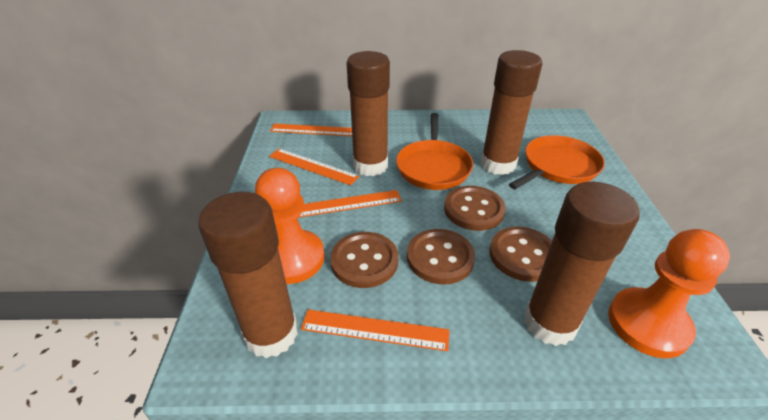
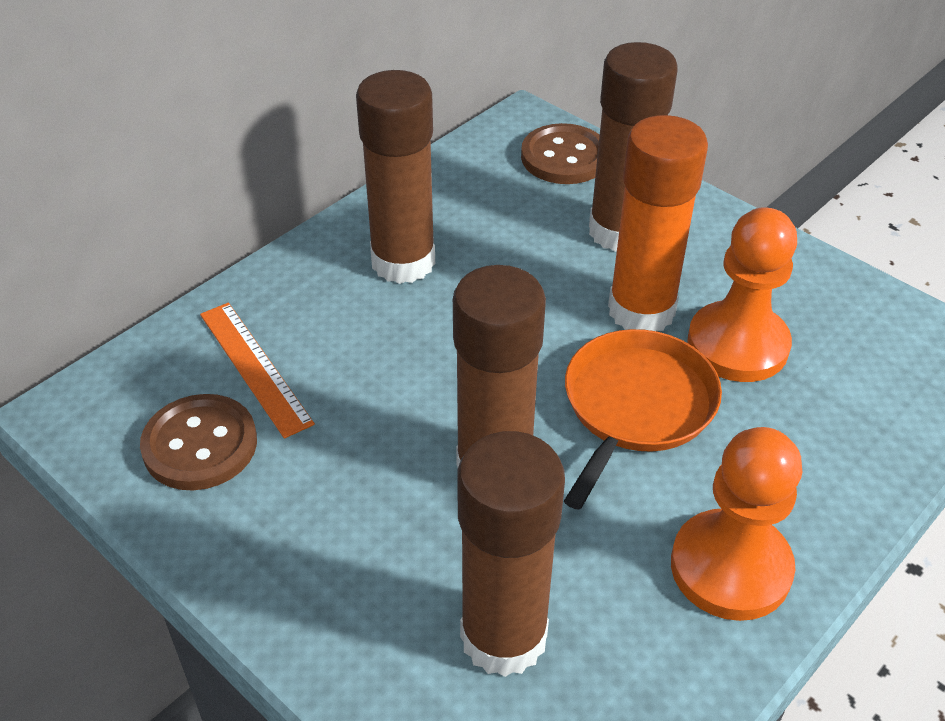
brown button: [330,232,398,288] [407,229,475,284] [444,186,506,231] [489,227,552,282] = 4 -> [140,394,257,490] [521,123,600,184] = 2
orange glue stick: none = 0 -> [608,115,708,331] = 1
orange pan: [396,113,473,190] [509,135,605,189] = 2 -> [564,329,722,510] = 1
orange ruler: [269,149,360,185] [270,123,352,136] [297,190,402,218] [301,309,450,351] = 4 -> [200,303,315,439] = 1

